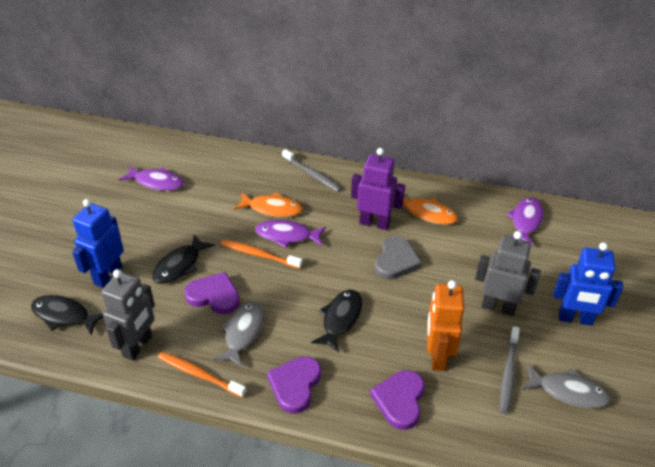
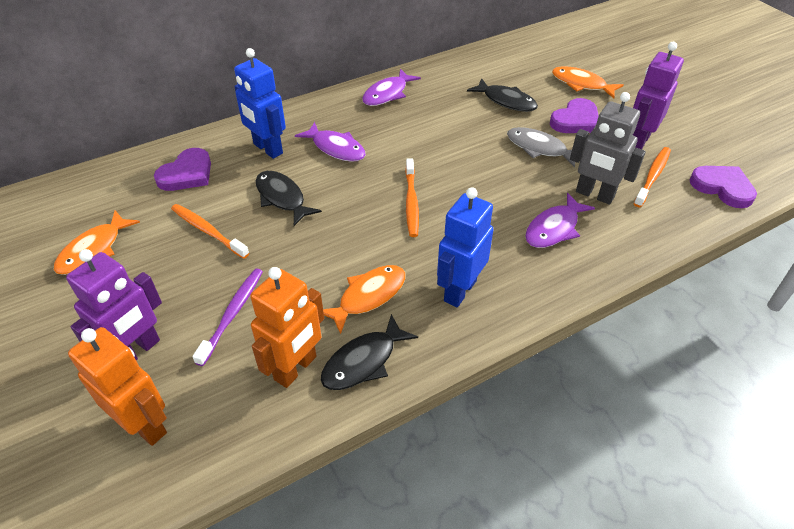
grey fish: [213,302,264,367] [522,364,611,408] = 2 -> [507,127,575,168] = 1
grey heart: [374,236,422,279] = 1 -> none = 0
grey robot: [101,269,155,361] [475,231,541,316] = 2 -> [570,92,646,204] = 1
grey toothbrush: [282,149,342,192] [500,326,520,414] = 2 -> none = 0
orange fish: [234,192,303,217] [393,196,458,225] = 2 -> [54,211,140,275] [323,265,406,334] [552,66,624,98] = 3
orange robot: [427,280,464,371] = 1 -> [68,327,167,446] [250,267,324,388] = 2
orange toothbrush: [158,352,246,398] [221,240,302,269] = 2 -> [171,204,249,259] [405,158,419,237] [634,147,671,207] = 3
purple robot: [351,148,405,230] = 1 -> [66,249,162,360] [633,42,684,149] = 2
purple toothbrush: none = 0 -> [192,269,263,366] = 1

